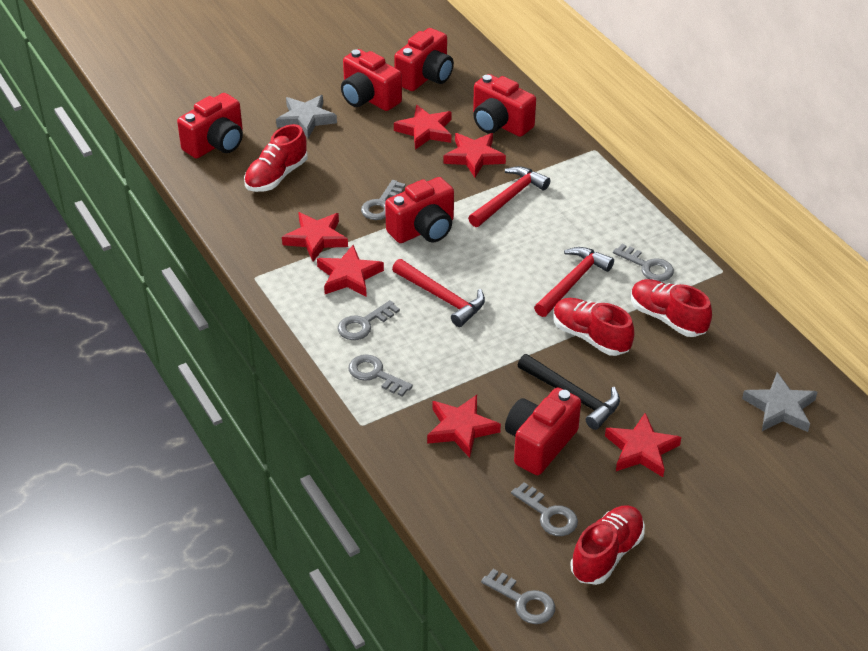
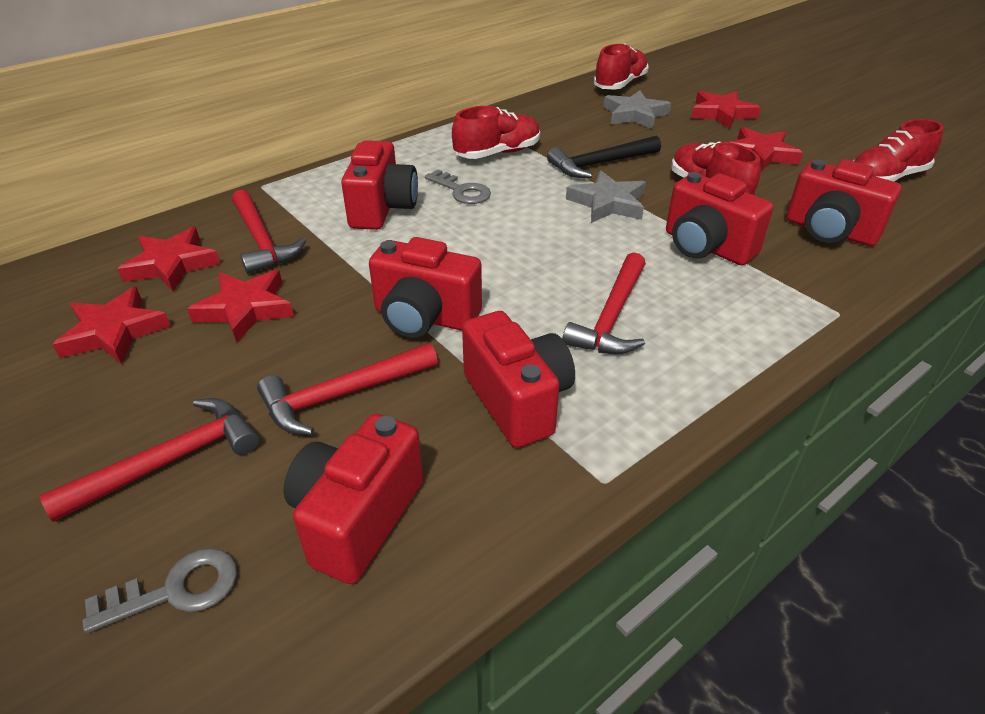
grey key: [337,300,400,340] [348,354,413,396] [361,180,405,220] [481,569,555,624] [511,482,578,536] [613,244,674,281] = 6 -> [83,548,237,633] [425,170,491,204] = 2
red hammer: [392,259,485,327] [468,166,550,227] [534,247,614,317] = 3 -> [39,398,259,522] [232,190,307,274] [257,343,438,435] [563,252,646,354] = 4
red star: [282,212,348,262] [317,245,384,297] [394,105,452,150] [427,395,501,458] [443,133,506,177] [605,413,681,477] = 6 -> [52,287,171,364] [118,227,220,291] [187,270,294,343] [691,91,761,129] [730,127,803,172] = 5

